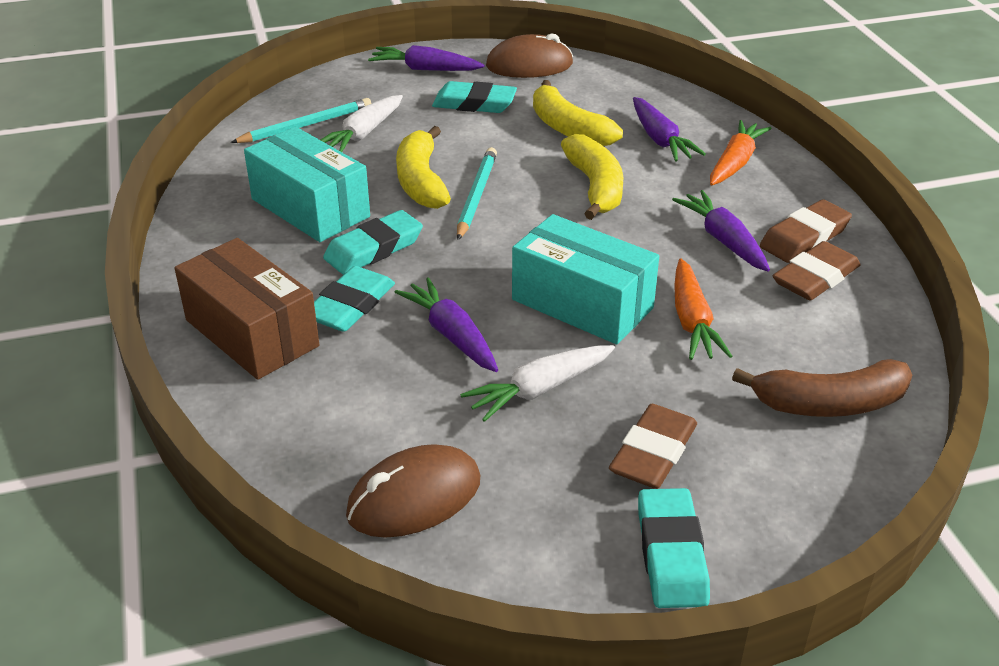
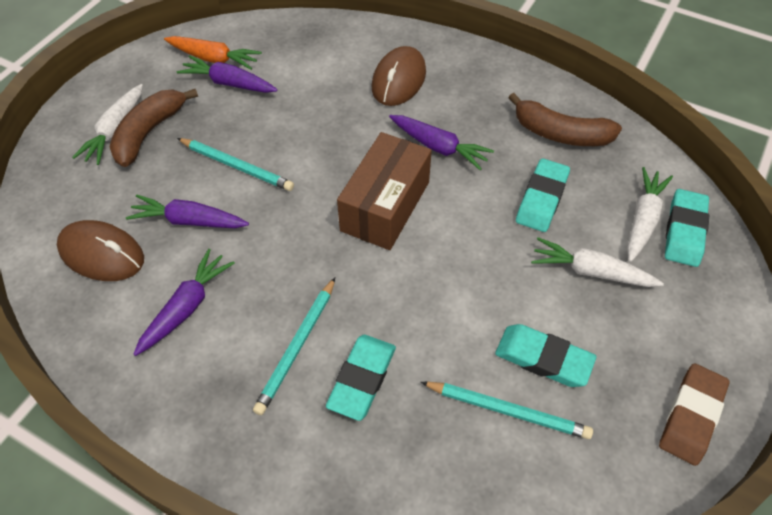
brown banana: [732,359,912,417] = 1 -> [109,89,198,167] [508,93,622,146] = 2
brown eraser: [609,404,697,489] [760,199,852,263] [772,241,861,300] = 3 -> [659,363,729,466] = 1
orange carrot: [674,258,732,360] [710,120,772,186] = 2 -> [164,36,262,70] = 1
turquoise box: [244,127,370,242] [512,214,659,345] = 2 -> none = 0
turquoise pencil: [230,98,371,143] [457,147,497,240] = 2 -> [177,138,294,191] [253,278,335,415] [421,382,593,439] = 3
white carrot: [321,95,403,152] [460,345,615,422] = 2 -> [72,84,143,165] [531,237,664,287] [627,167,673,262] = 3
yellow banana: [396,126,451,209] [533,80,623,146] [561,134,623,220] = 3 -> none = 0

